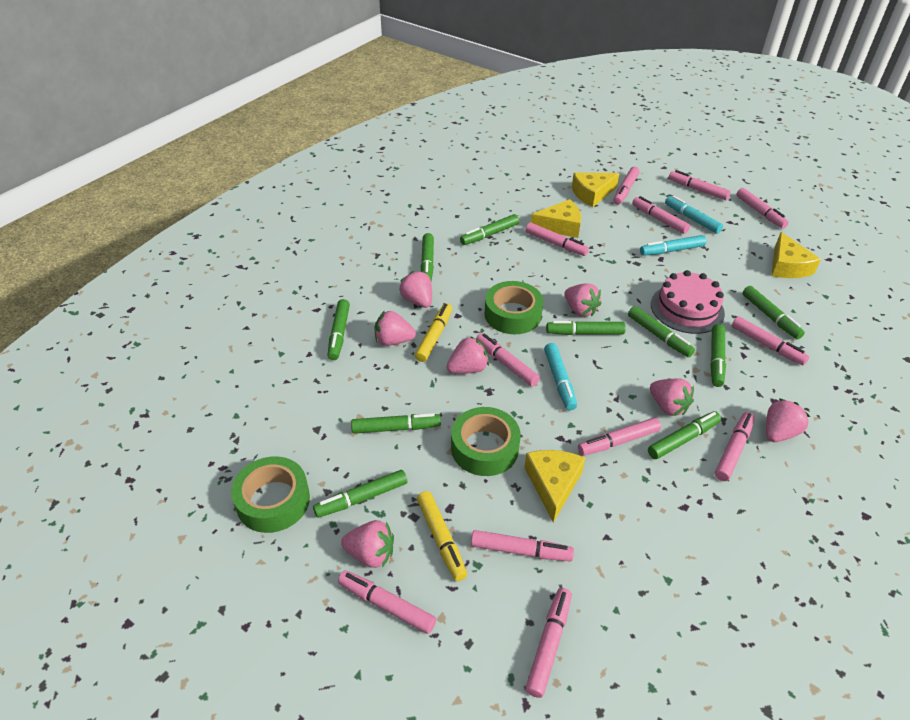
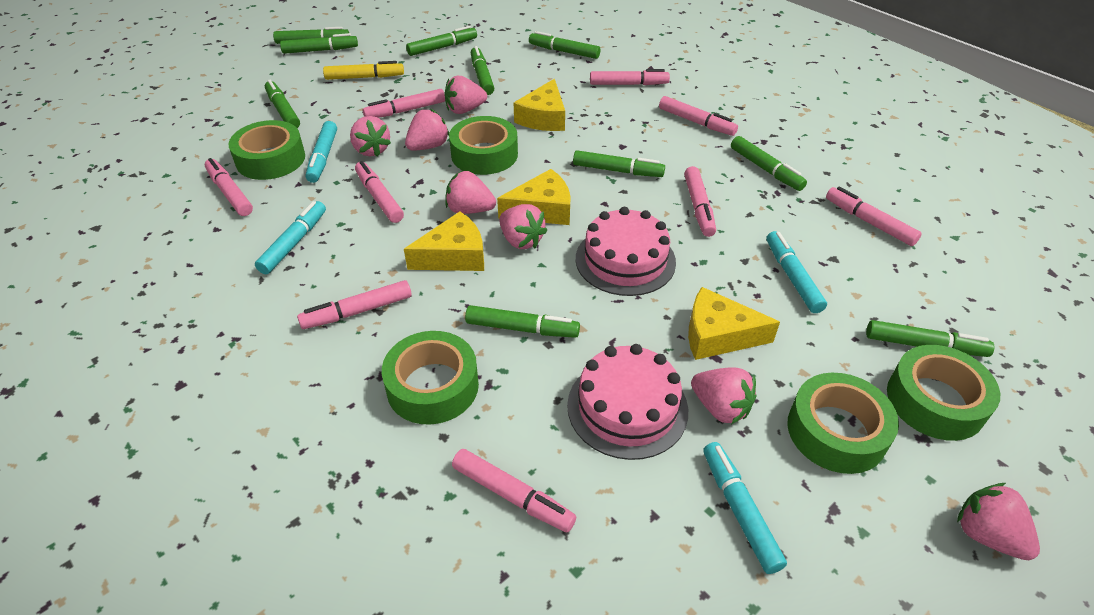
green tape: [231,456,310,533] [451,407,521,476] [485,281,543,334] = 3 -> [229,120,305,180] [382,331,479,425] [449,116,518,175] [787,373,899,474] [887,345,1000,441] = 5
pink cake: [651,270,725,334] = 1 -> [567,344,688,460] [576,207,676,296] = 2
pink marker: [338,570,436,634] [471,530,574,562] [476,333,540,386] [525,223,589,256] [525,588,572,698] [578,417,661,456] [613,167,639,205] [632,196,690,234] [669,170,731,200] [715,412,755,481] [732,316,809,365] [736,188,789,229] = 12 -> [205,158,253,216] [297,280,412,329] [355,161,404,223] [363,89,445,118] [452,449,576,532] [590,69,670,85] [659,96,738,136] [684,166,716,237] [826,187,922,246] = 9
turquoise marker: [544,343,577,410] [640,235,707,256] [665,195,723,234] = 3 -> [255,201,326,274] [306,121,337,183] [703,442,787,574] [766,231,827,313] = 4
yellow marker: [415,303,452,362] [417,491,467,581] = 2 -> [323,61,404,80] = 1

